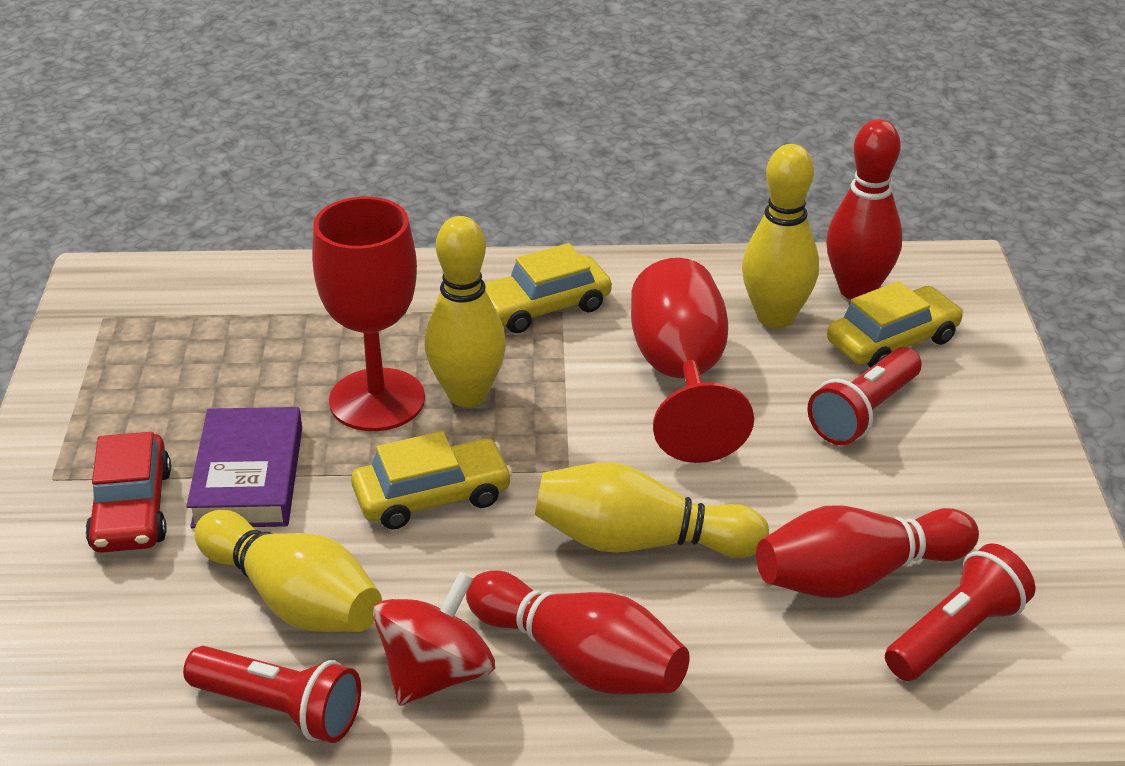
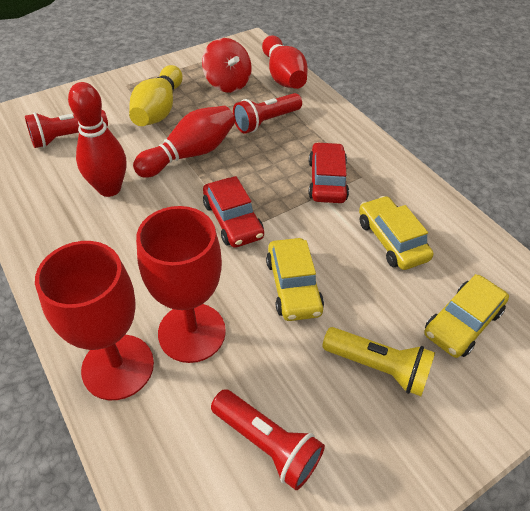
purple book: [186,407,302,528] = 1 -> none = 0
red car: [85,432,171,553] = 1 -> [203,176,264,248] [308,142,349,203] = 2
yellow bowling pin: [194,510,382,632] [425,216,506,407] [535,462,769,558] [742,144,819,328] = 4 -> [129,65,183,126] = 1
yellow flashlight: none = 0 -> [322,327,435,396] = 1

